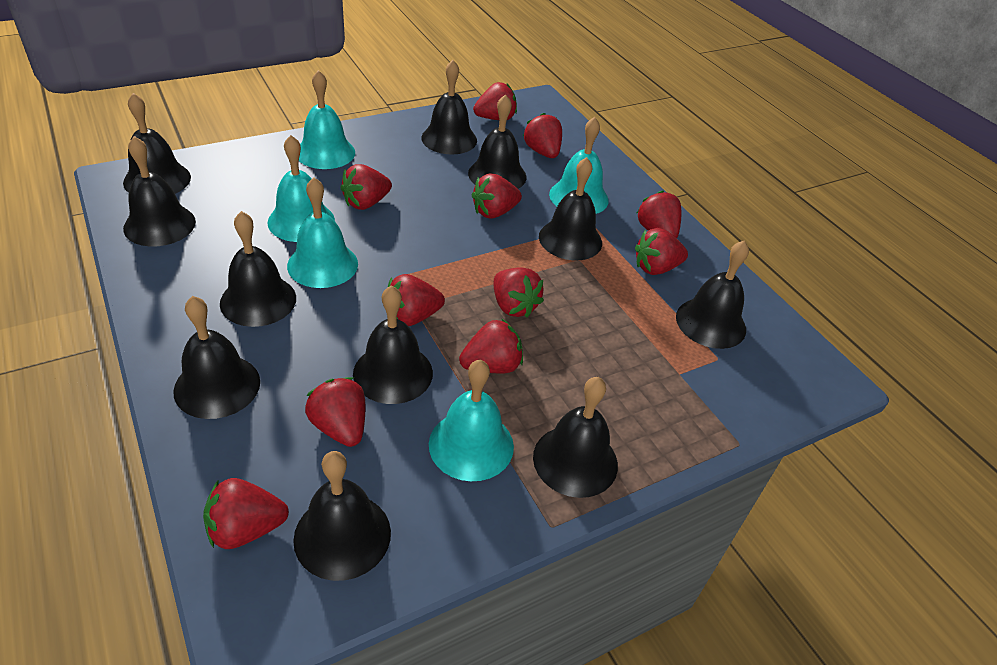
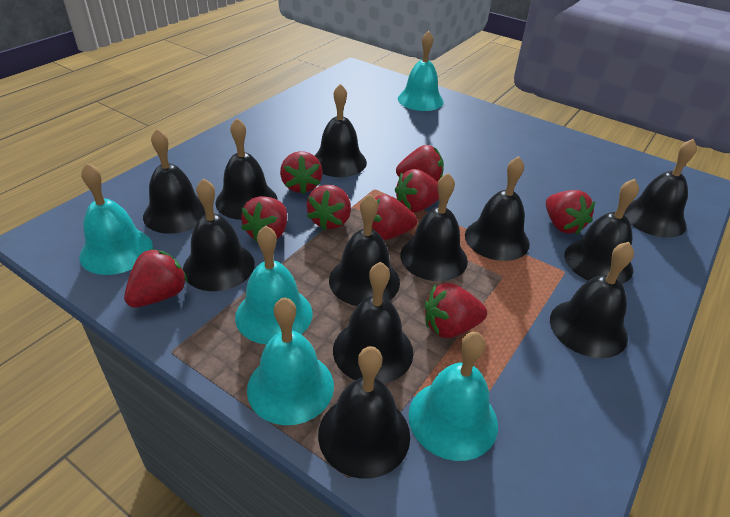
black bell: [123,93,191,194] [123,136,196,246] [173,296,260,419] [220,211,296,327] [293,451,391,581] [353,285,433,404] [421,60,477,154] [468,94,527,189] [533,377,618,498] [539,157,602,260] [676,240,749,349] = 11 -> [143,129,206,234] [183,178,255,291] [215,118,278,220] [315,84,367,177] [318,346,410,479] [329,194,400,306] [333,262,413,384] [400,173,468,281] [465,156,530,261] [550,242,634,358] [564,179,639,284] [624,139,697,238] = 12
red strawberry: [203,478,289,549] [305,377,365,447] [340,164,392,210] [388,274,445,326] [459,319,523,373] [472,173,522,219] [473,82,517,120] [494,267,544,317] [523,113,562,158] [635,228,688,275] [637,191,681,238] = 11 -> [124,249,188,307] [241,196,287,243] [280,151,323,194] [306,185,351,230] [372,194,417,240] [395,169,439,213] [396,145,444,182] [425,283,487,338] [546,190,595,235] = 9

